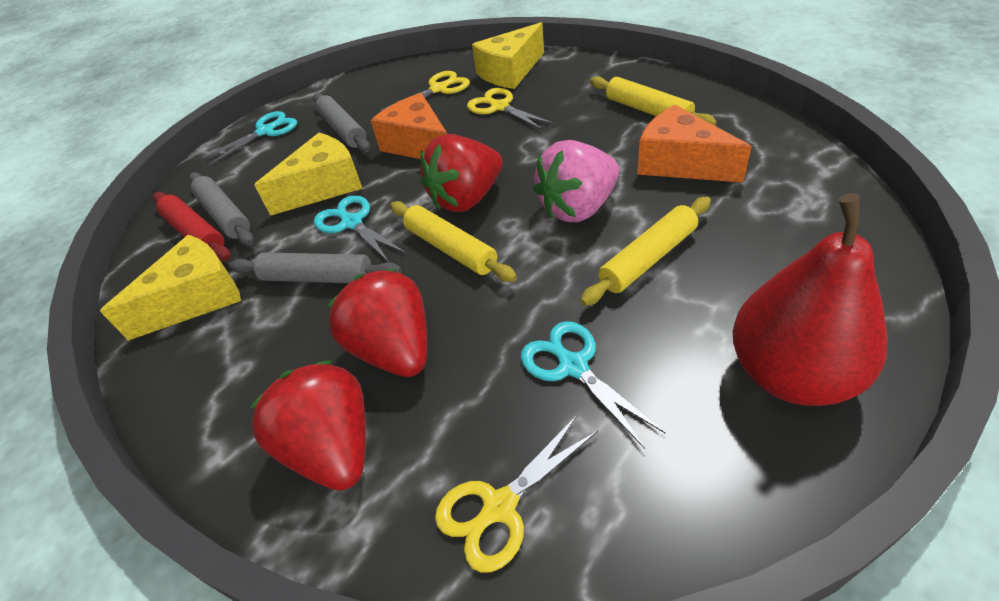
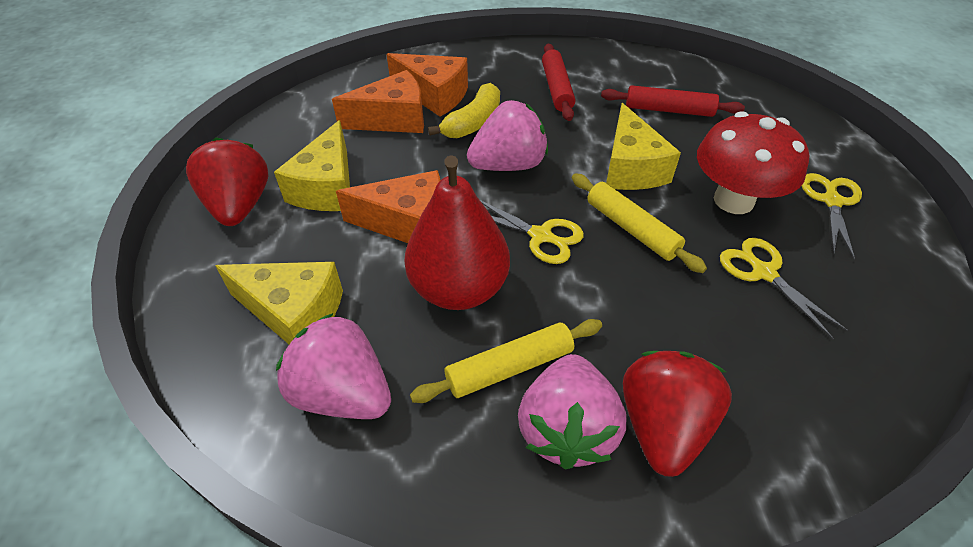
grey rolling pin: [189,172,254,245] [229,252,401,283] [313,93,370,152] = 3 -> none = 0
orange cheese: [371,93,448,159] [637,105,752,183] = 2 -> [332,70,424,133] [336,170,440,243] [387,53,468,117] = 3
pink strawberry: [533,140,619,222] = 1 -> [276,313,391,419] [467,100,548,171] [518,354,626,469] = 3
red mushroom: none = 0 -> [697,111,809,214] = 1
red rolling pin: [153,192,231,261] = 1 -> [542,44,575,121] [601,85,745,117] = 2
red strawberry: [250,360,366,491] [328,268,427,377] [420,134,502,212] = 3 -> [186,137,268,226] [623,351,732,477] = 2
turquoise scissors: [202,111,297,165] [314,195,406,262] [520,321,665,449] = 3 -> none = 0
yellow banana: none = 0 -> [428,83,500,138] = 1
yellow rolling pin: [390,201,517,282] [580,197,711,306] [590,76,717,126] = 3 -> [410,319,602,403] [572,173,707,273] = 2

